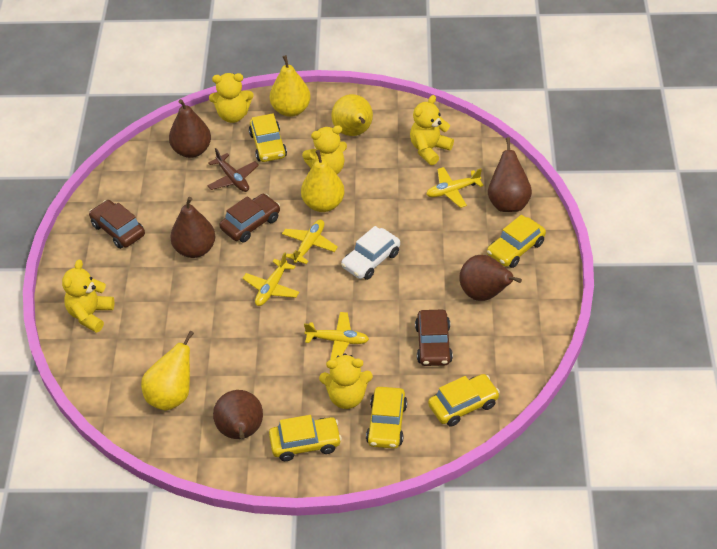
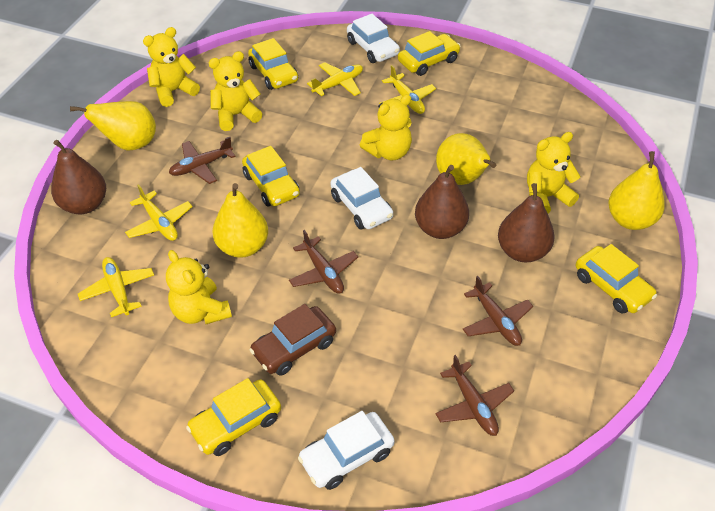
brown car: [89,200,145,249] [219,194,280,242] [415,310,453,366] = 3 -> [250,304,336,376] = 1
brown pear: [169,99,211,158] [170,197,215,258] [213,390,263,439] [459,255,522,301] [488,137,532,212] = 5 -> [51,140,106,215] [415,165,469,239] [498,183,555,262] = 3
brown plane: [207,148,259,192] = 1 -> [169,137,236,184] [289,230,358,294] [435,355,514,436] [463,276,533,346] = 4
white car: [341,226,400,280] = 1 -> [298,411,395,490] [330,167,393,230] [347,14,400,63] = 3

